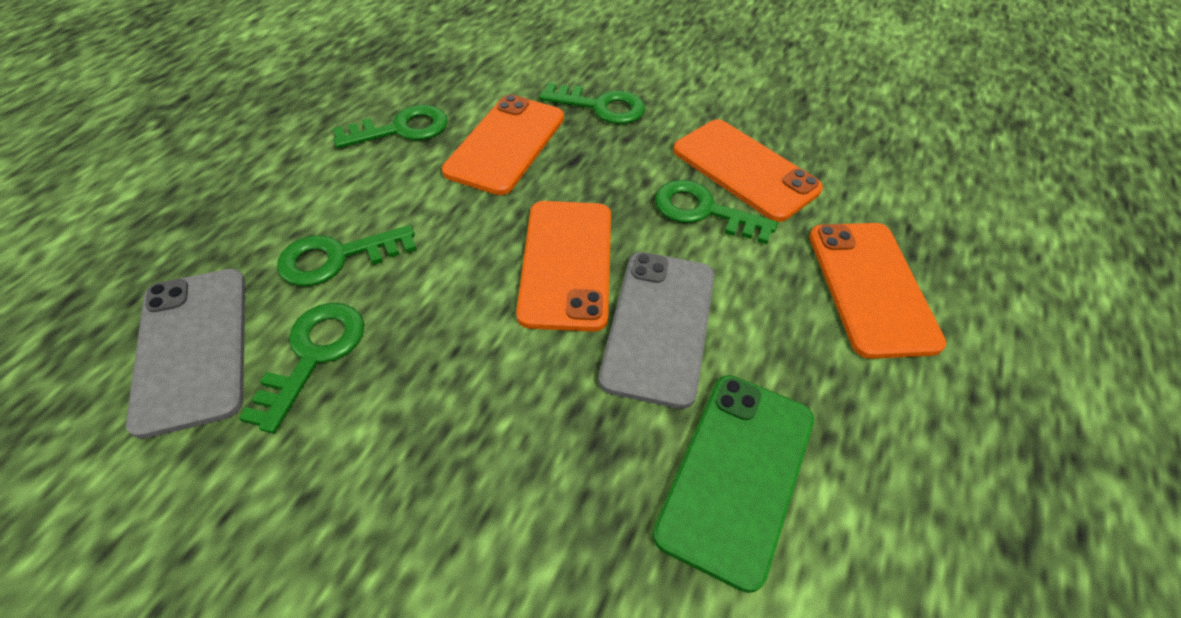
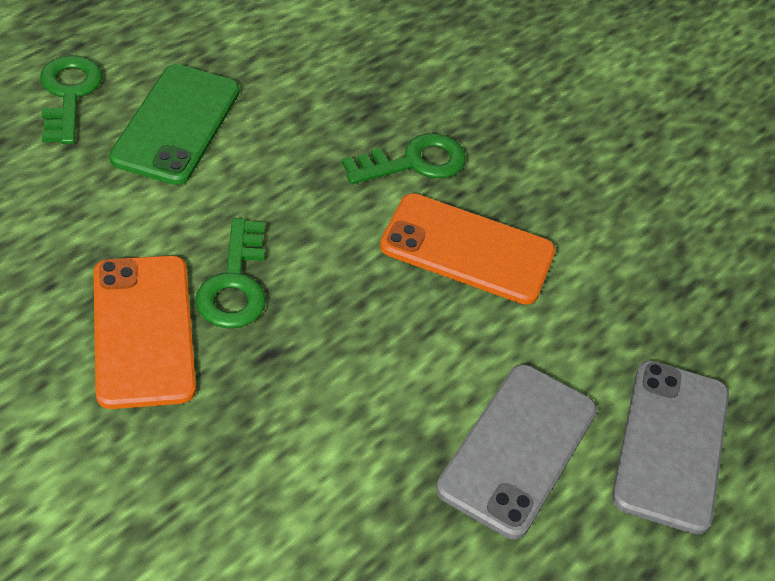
green key: [239,303,364,433] [277,225,417,286] [333,105,448,148] [539,83,645,124] [655,180,778,244] = 5 -> [40,55,102,144] [195,218,266,329] [342,133,466,184] = 3
orange phone: [442,94,564,195] [516,201,611,332] [673,119,823,222] [809,223,946,359] = 4 -> [94,256,196,409] [380,193,556,305] = 2

